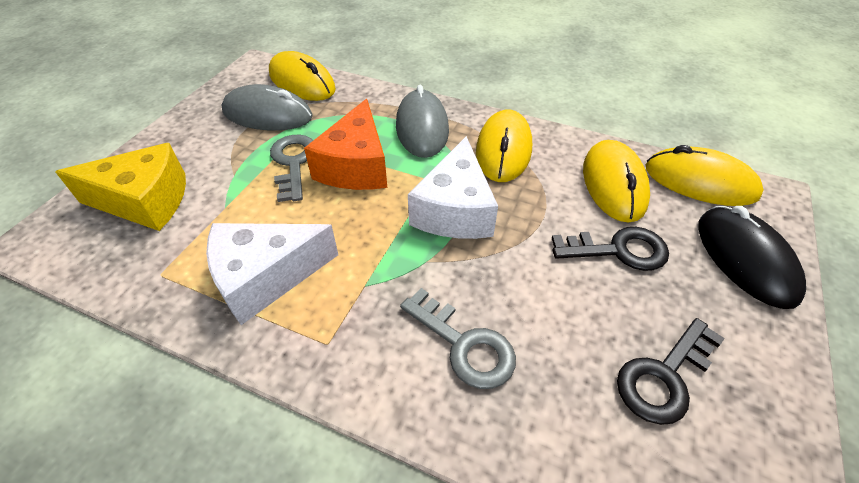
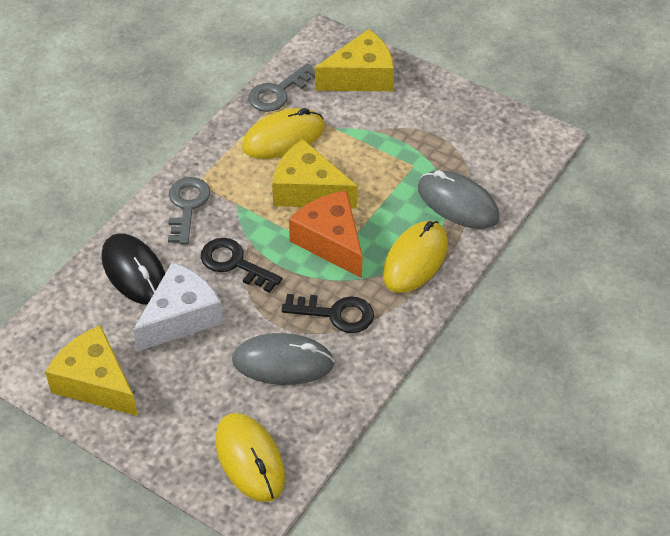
white cheese: [206,223,338,325] [408,136,498,239] = 2 -> [133,262,223,351] = 1
yellow cheese: [55,143,186,231] = 1 -> [45,325,138,416] [272,139,357,209] [315,29,394,91] = 3
yellow mouse: [269,51,336,101] [476,109,532,182] [583,140,650,222] [646,145,764,206] = 4 -> [215,413,285,502] [242,108,325,159] [383,221,448,293] = 3

